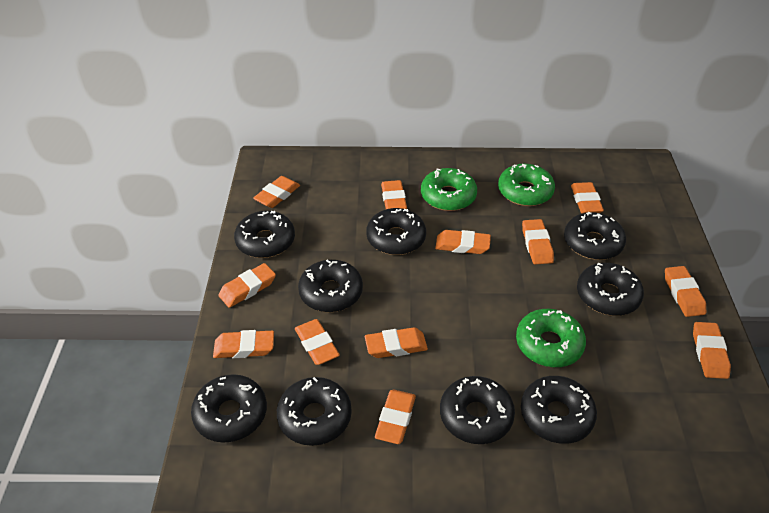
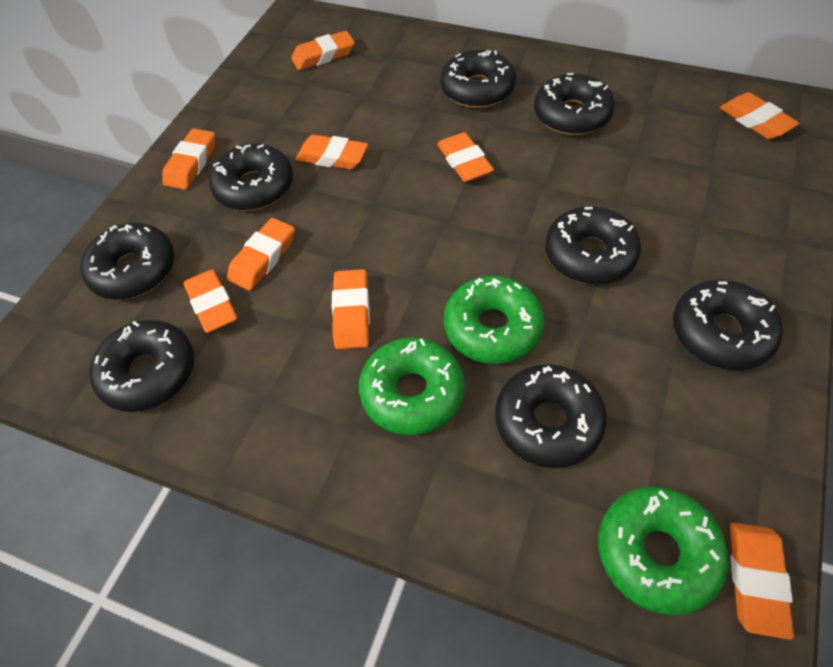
black donut: [191,374,267,443] [234,211,295,258] [277,377,352,446] [298,260,363,312] [366,208,426,255] [440,376,515,444] [521,376,597,444] [564,212,626,260] [577,263,644,316] = 9 -> [80,223,175,300] [89,320,194,412] [209,143,293,211] [440,50,516,108] [495,364,607,468] [534,73,615,135] [545,206,641,285] [673,279,783,370] = 8
orange eraser: [213,330,274,358] [218,263,276,308] [253,176,300,208] [295,319,340,365] [365,327,428,358] [375,390,416,444] [381,180,407,209] [435,230,491,254] [522,219,554,264] [571,182,604,213] [665,266,706,317] [693,322,731,379] = 12 -> [162,128,215,190] [183,269,238,333] [227,218,295,291] [291,31,355,70] [296,135,368,169] [332,269,370,349] [437,132,494,182] [720,92,800,139] [730,522,794,640] = 9

